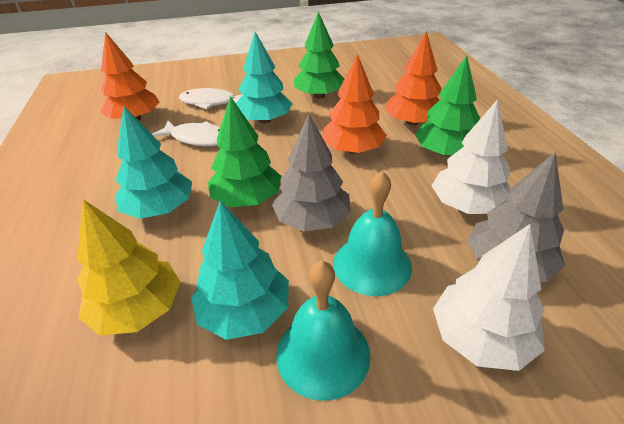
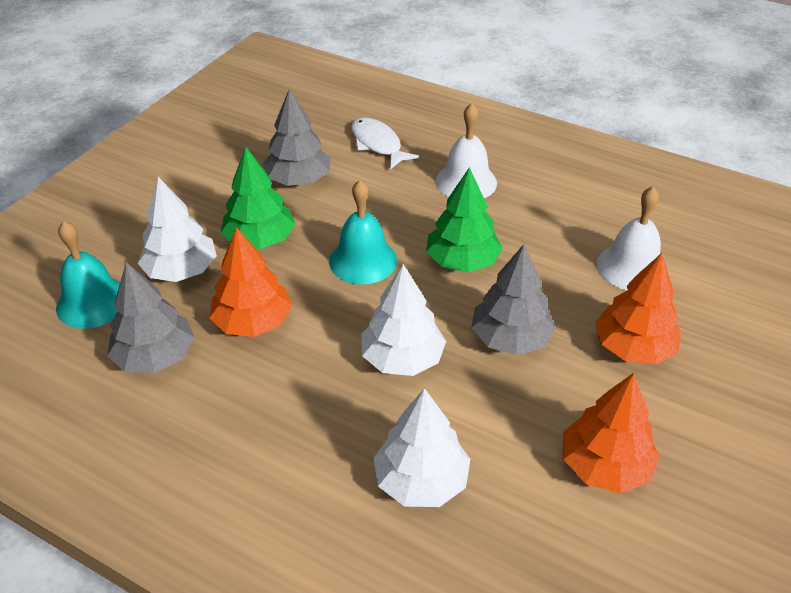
green tree: [208,96,281,207] [294,11,344,99] [415,55,480,157] = 3 -> [220,147,295,249] [426,167,503,272] = 2
grey tree: [272,114,351,231] [467,152,565,282] = 2 -> [107,262,195,373] [262,89,331,186] [471,244,556,355] = 3
turquoise tree: [115,106,192,219] [191,201,289,340] [236,32,292,124] = 3 -> none = 0
white bell: none = 0 -> [436,103,497,198] [597,186,661,290] = 2
white fish: [152,121,220,146] [179,88,243,110] = 2 -> [351,117,419,170] = 1
white tree: [432,99,511,214] [433,224,545,371] = 2 -> [138,177,217,282] [361,264,446,376] [373,388,470,507] = 3
yellow tree: [77,199,181,336] = 1 -> none = 0

